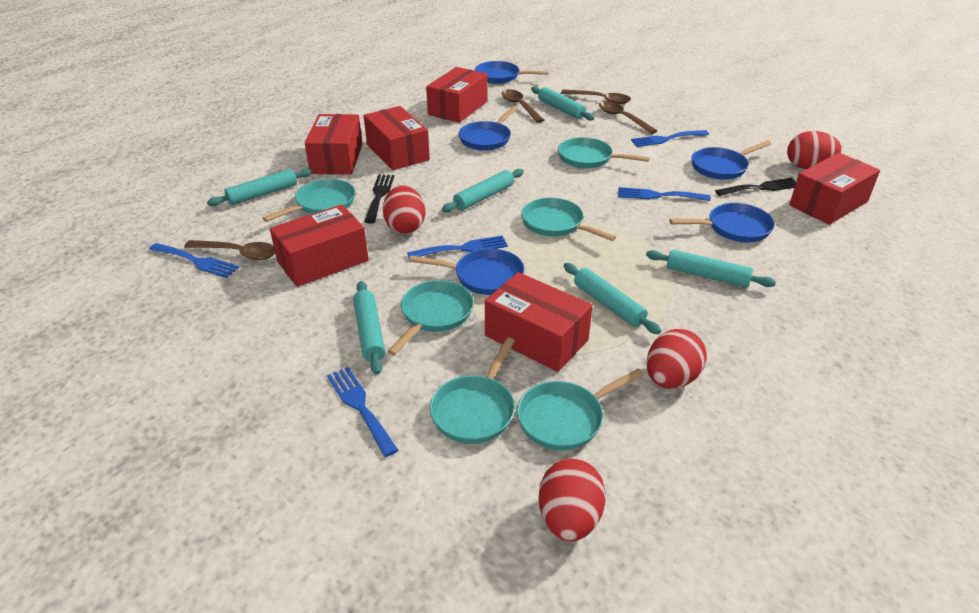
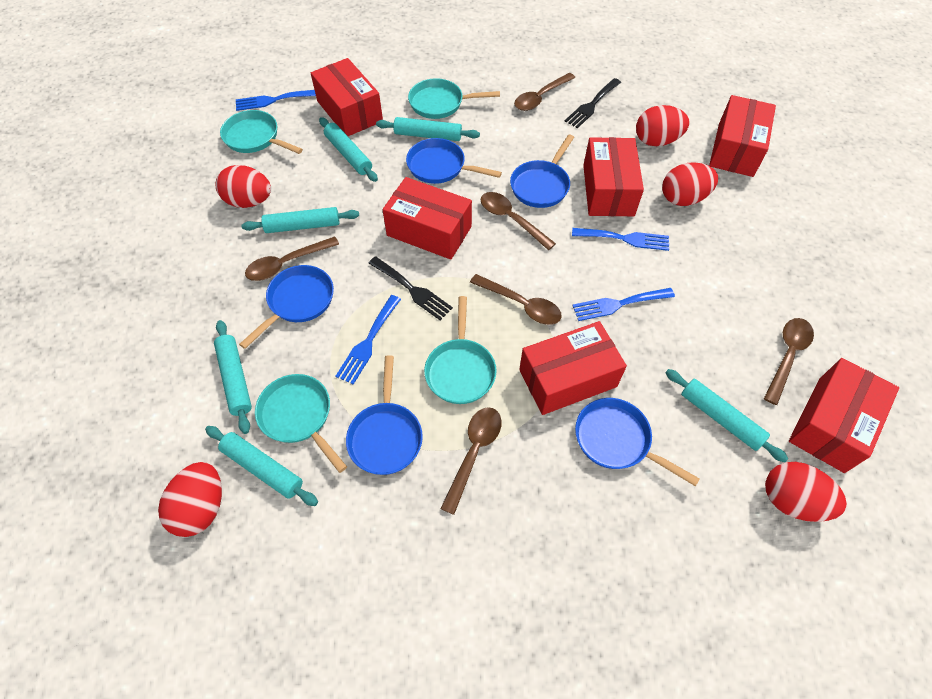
blue fork: [149,243,239,278] [327,367,398,457] [407,235,508,259] [618,187,711,201] [631,130,709,147] = 5 -> [236,90,316,111] [335,295,401,385] [572,228,669,251] [572,288,675,321] = 4
brown spoon: [184,240,275,260] [501,89,544,123] [561,89,631,104] [599,101,657,134] = 4 -> [245,236,339,281] [440,407,502,515] [470,274,562,325] [481,192,556,250] [514,73,575,111] [764,318,814,405] = 6
red egg: [383,185,426,234] [539,458,606,541] [646,329,707,389] [787,131,842,169] = 4 -> [158,462,222,537] [215,165,271,208] [636,105,689,146] [662,162,718,206] [765,462,847,522] = 5
turquoise pan: [263,179,355,222] [387,280,474,355] [430,337,515,444] [517,369,644,451] [521,198,616,241] [558,137,650,169] = 6 -> [220,110,303,154] [255,374,347,473] [408,78,500,119] [424,296,497,404] = 4

